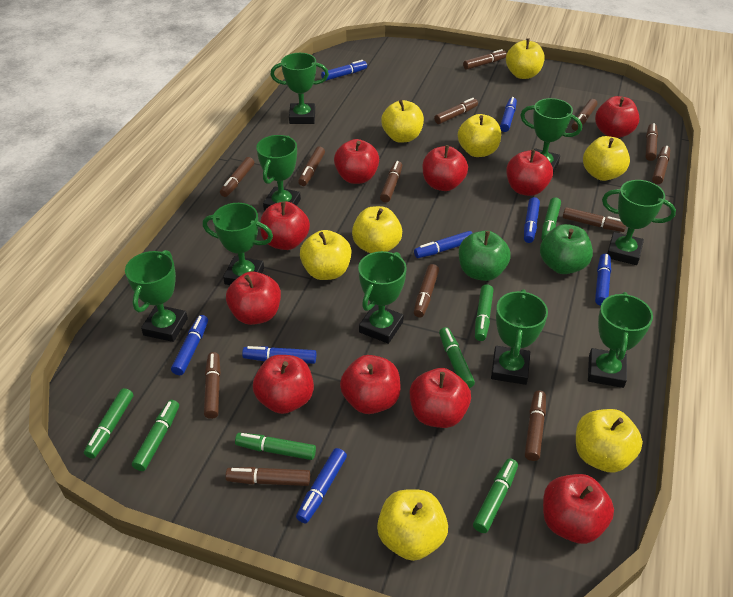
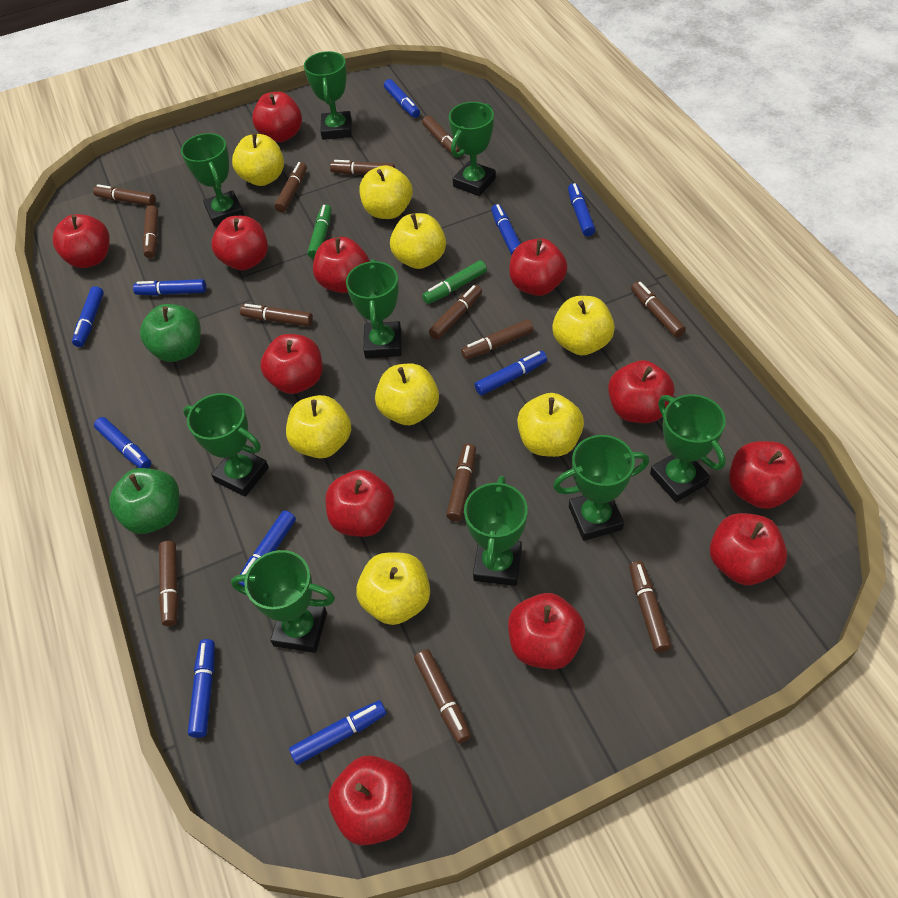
blue marker: [171,315,208,375] [242,346,316,364] [296,448,347,523] [321,60,367,81] [414,231,472,258] [500,97,517,132] [524,197,540,243] [595,254,611,306] = 8 -> [72,286,104,347] [94,417,151,469] [133,279,206,296] [188,639,215,738] [238,510,296,587] [289,700,387,765] [384,79,420,118] [475,351,547,396] [491,204,521,255] [568,183,595,236] = 10
green marker: [84,388,133,459] [132,400,179,471] [235,433,316,460] [439,327,475,388] [473,458,518,533] [475,284,494,341] [541,197,561,241] = 7 -> [308,204,332,259] [422,260,487,304] = 2
red apple: [226,272,281,325] [253,355,314,414] [260,202,310,250] [334,139,379,184] [340,355,401,414] [409,368,471,428] [423,145,468,191] [506,150,553,196] [543,474,614,544] [595,96,640,138] = 10 -> [53,214,110,268] [212,216,268,270] [252,92,302,142] [260,334,323,394] [313,237,369,293] [325,470,394,537] [328,755,412,846] [508,593,585,669] [509,238,567,296] [608,360,675,423] [710,513,787,585] [729,441,803,509] = 12

